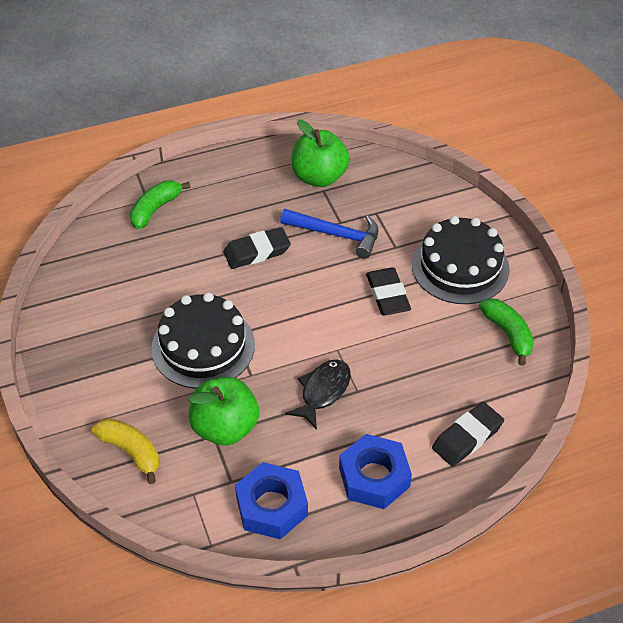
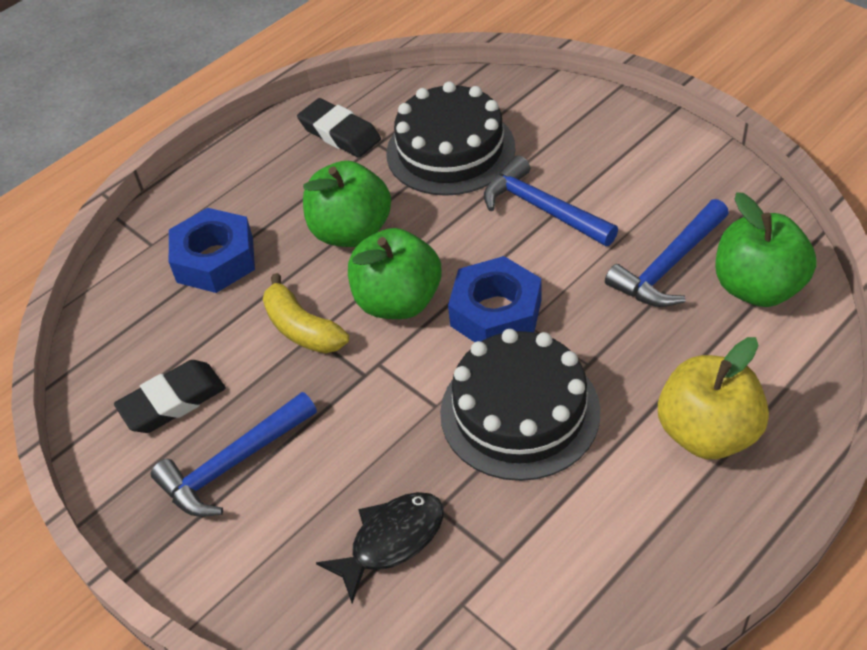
black eraser: [223,227,291,269] [366,267,411,315] [432,402,504,467] = 3 -> [114,360,226,433] [297,98,381,157] = 2
blue hammer: [280,209,379,259] = 1 -> [151,392,317,517] [484,155,618,246] [605,199,729,307] = 3
green apple: [188,377,259,445] [291,119,350,187] = 2 -> [303,161,391,247] [348,228,442,319] [716,192,817,307] = 3
green banana: [130,181,190,229] [479,298,534,366] = 2 -> none = 0
yellow apple: none = 0 -> [658,337,769,459] = 1

